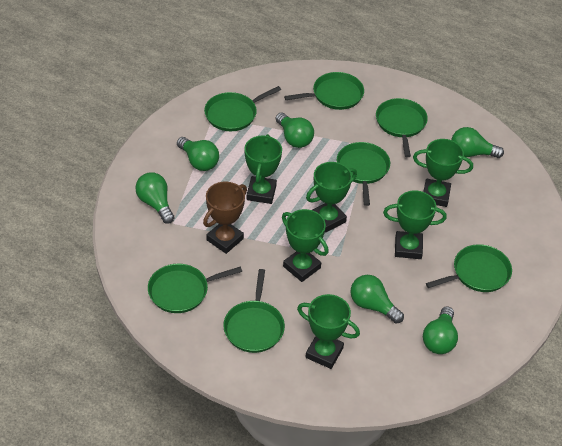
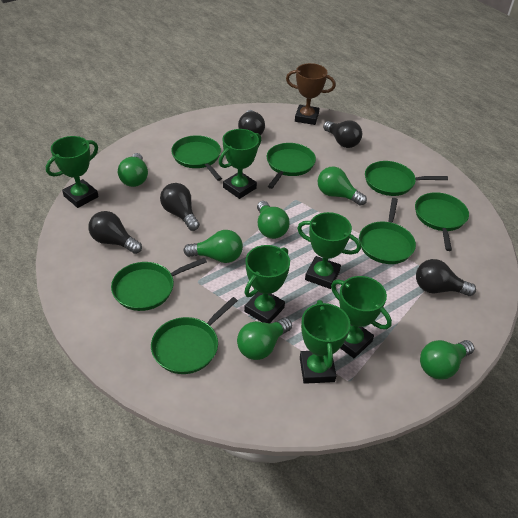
black light bulb: none = 0 -> [89,211,142,254] [160,183,200,231] [238,110,265,135] [323,120,362,148] [416,259,476,296] = 5

